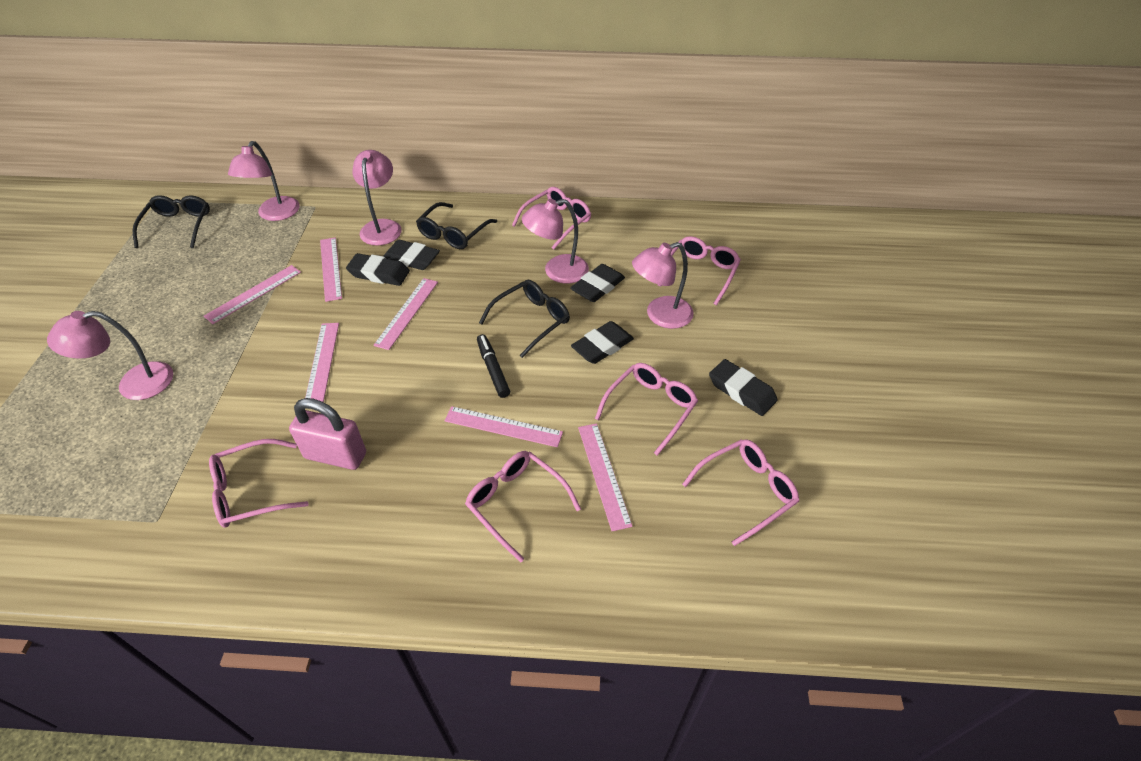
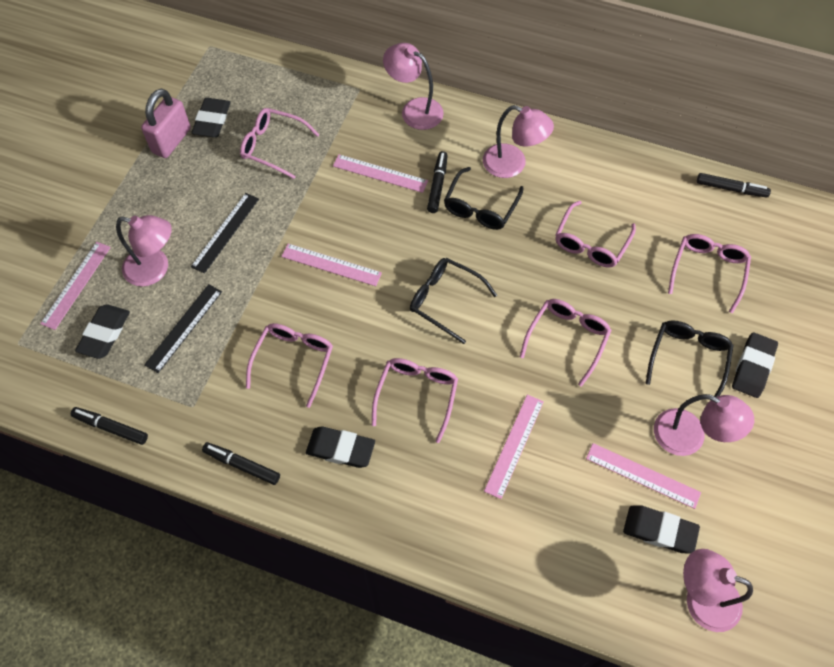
black marker: [477,334,510,398] = 1 -> [71,407,148,445] [202,442,280,485] [427,151,448,213] [697,173,771,197] = 4
black ruler: none = 0 -> [144,284,222,373] [191,193,259,274] = 2
pink ruler: [204,265,301,324] [305,323,339,402] [320,237,342,302] [373,278,438,350] [444,406,563,447] [578,423,633,531] = 6 -> [40,242,111,330] [281,244,382,286] [333,154,428,193] [484,395,544,499] [586,443,701,509] = 5

